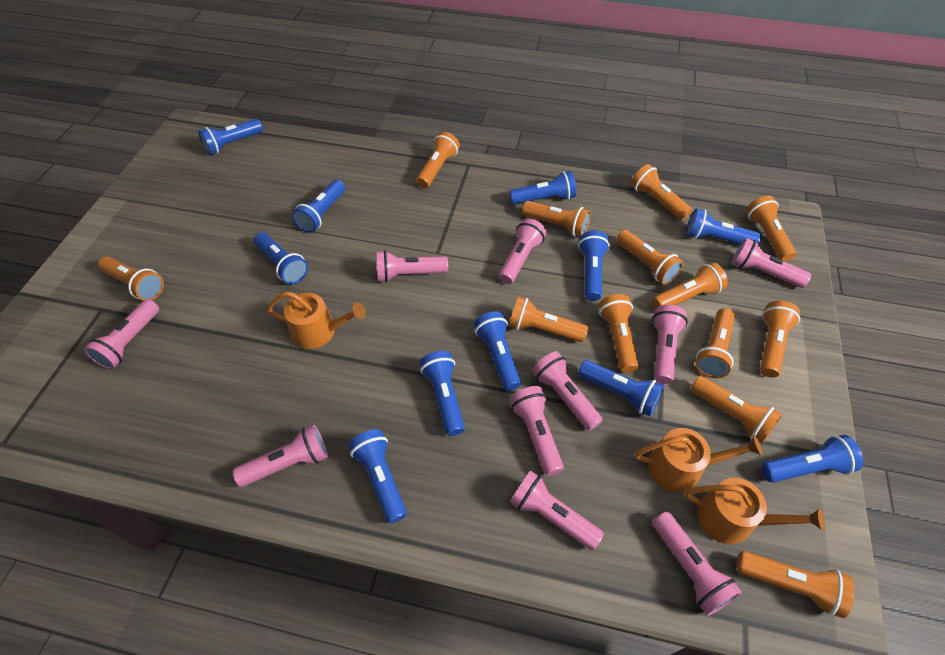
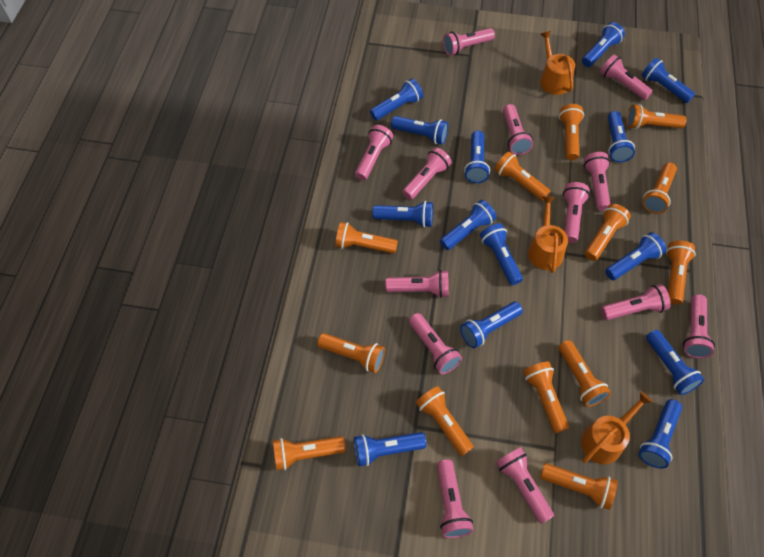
blue flashlight: [198,119,263,155] [254,232,308,285] [292,180,345,233] [348,429,407,524] [420,351,465,436] [474,311,521,391] [509,171,576,205] [578,230,610,301] [578,360,664,417] [686,208,761,245] [761,435,863,483] = 11 -> [354,432,427,466] [370,79,423,120] [372,201,433,228] [391,116,448,145] [440,200,496,250] [460,302,523,348] [464,131,490,183] [480,223,523,285] [582,22,625,67] [605,232,666,280] [608,111,635,162] [639,399,682,469] [641,58,695,103] [646,330,704,395] = 14
pink flashlight: [84,299,159,370] [233,425,328,487] [376,250,448,282] [499,218,546,284] [509,386,564,476] [510,471,604,551] [532,351,603,431] [652,305,688,384] [652,512,742,616] [732,238,811,288] = 10 -> [355,125,393,180] [385,270,449,298] [402,147,452,200] [409,313,462,374] [437,460,473,538] [443,28,495,56] [496,447,554,524] [503,104,533,155] [563,182,590,243] [584,152,610,211] [600,55,653,100] [601,284,671,320] [683,294,715,359] = 13

